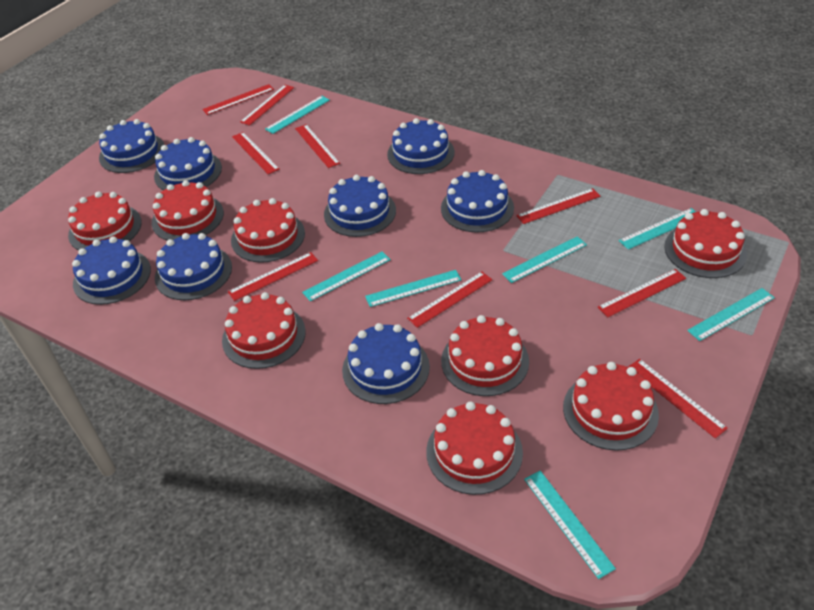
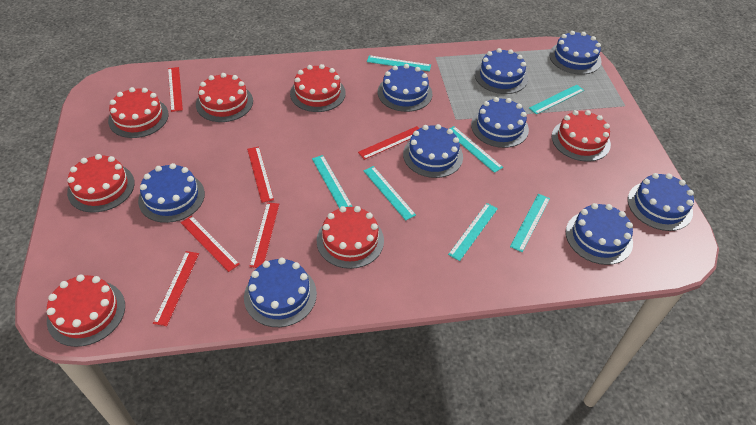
blue cake: [72,236,151,305] [99,119,164,173] [154,137,222,190] [155,233,232,300] [324,175,396,237] [342,323,430,404] [387,118,455,174] [441,170,514,233] = 8 -> [138,163,205,223] [244,258,317,327] [378,64,432,112] [403,124,463,178] [471,97,529,148] [475,48,528,94] [549,31,601,75] [566,203,633,265] [628,173,694,231] = 9
red cake: [68,191,142,250] [152,180,224,241] [222,292,306,369] [231,198,305,263] [426,401,523,495] [441,315,529,396] [563,362,659,451] [664,209,747,278] = 8 -> [47,274,125,347] [67,154,135,213] [108,87,169,138] [196,73,253,122] [290,64,346,112] [317,206,384,269] [552,110,611,162] = 7
red ruler: [202,84,274,115] [228,252,318,301] [232,132,280,174] [240,85,294,126] [295,124,340,168] [407,272,492,328] [516,188,601,224] [597,269,686,317] [628,359,728,438] = 9 -> [153,251,199,326] [168,67,183,112] [181,216,240,272] [247,147,274,203] [249,202,279,268] [358,126,419,160] = 6

